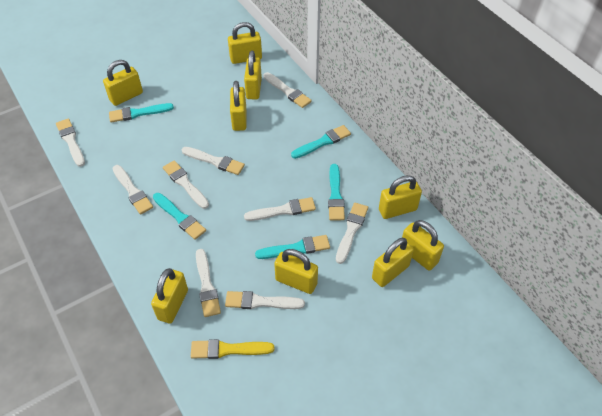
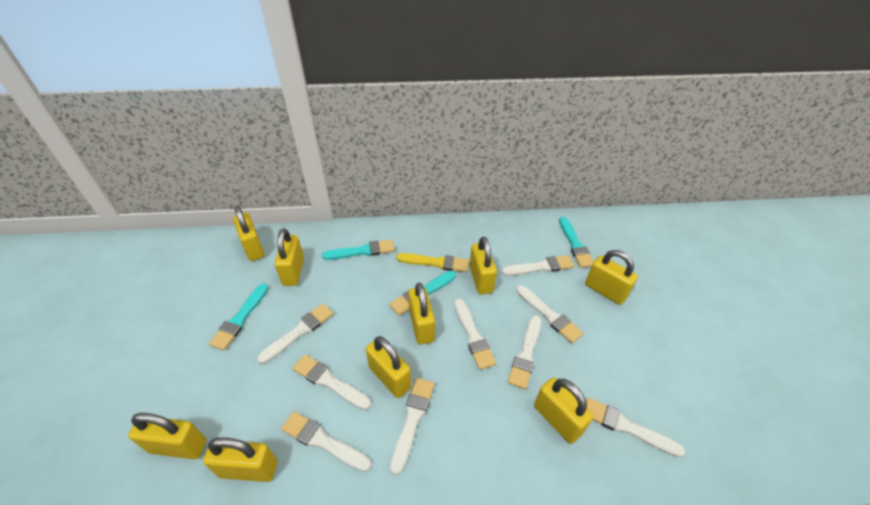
turquoise brush: [109,103,174,122] [153,193,206,240] [255,235,330,259] [291,125,351,159] [328,164,345,220] = 5 -> [209,283,268,351] [322,240,395,260] [389,271,456,316] [559,217,594,268] = 4

